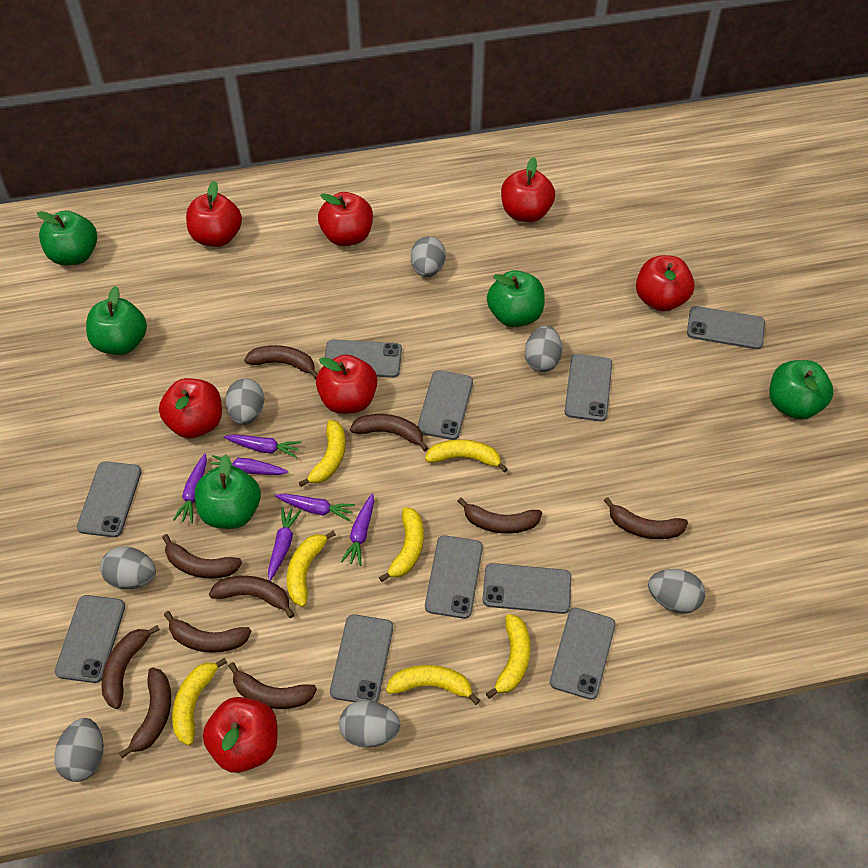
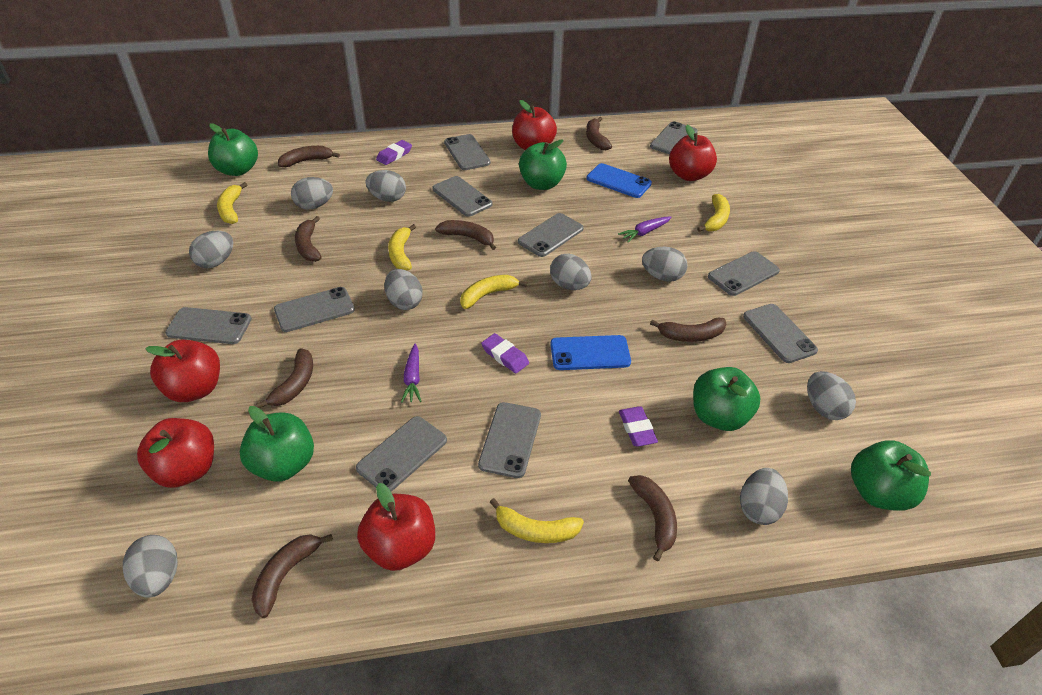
blue phone: none = 0 -> [550,335,631,370] [586,163,652,198] = 2
brown banana: [101,625,160,709] [119,667,171,758] [162,534,242,579] [164,611,252,653] [209,576,295,618] [228,662,317,709] [244,345,317,379] [350,414,428,451] [458,498,542,534] [604,497,688,539] = 10 -> [252,534,333,618] [256,348,313,408] [278,146,340,167] [295,216,322,262] [435,220,496,250] [586,117,612,150] [628,475,677,561] [650,317,726,342] = 8
grey egg: [54,718,103,782] [100,546,156,589] [225,378,264,425] [339,700,400,748] [411,236,446,277] [525,326,562,372] [648,569,705,614] = 7 -> [123,535,178,598] [189,231,233,268] [291,177,333,209] [366,170,406,202] [384,269,423,310] [550,254,591,290] [642,247,687,282] [740,468,788,525] [807,371,856,420] = 9
purple carrot: [173,454,207,523] [208,455,288,475] [224,434,302,458] [268,507,302,581] [275,494,355,522] [341,493,374,566] = 6 -> [401,344,421,403] [618,217,672,242] = 2
purple eraser: none = 0 -> [376,140,412,165] [481,333,529,373] [619,406,658,447] = 3
red apple: [159,378,222,438] [186,181,242,247] [203,697,277,773] [316,355,377,414] [318,192,373,246] [501,157,555,222] [636,255,695,311] = 7 -> [137,418,214,488] [145,340,220,402] [357,483,435,571] [512,100,557,150] [669,125,717,181] = 5
yellow banana: [172,658,227,746] [287,530,336,607] [299,420,346,487] [379,507,424,582] [386,665,480,705] [425,439,508,473] [486,614,530,699] = 7 -> [217,182,247,224] [388,224,416,271] [460,275,527,309] [490,498,584,543] [697,194,730,232] = 5

